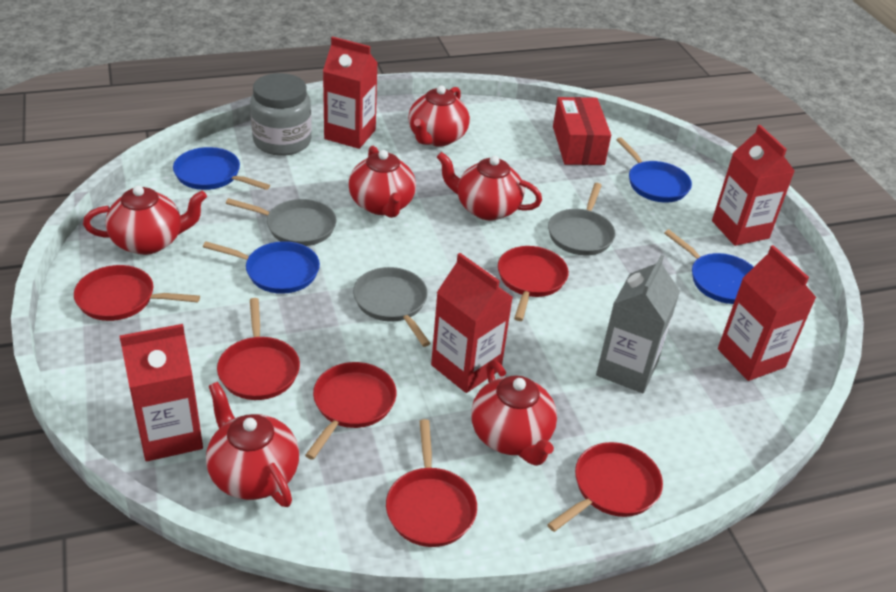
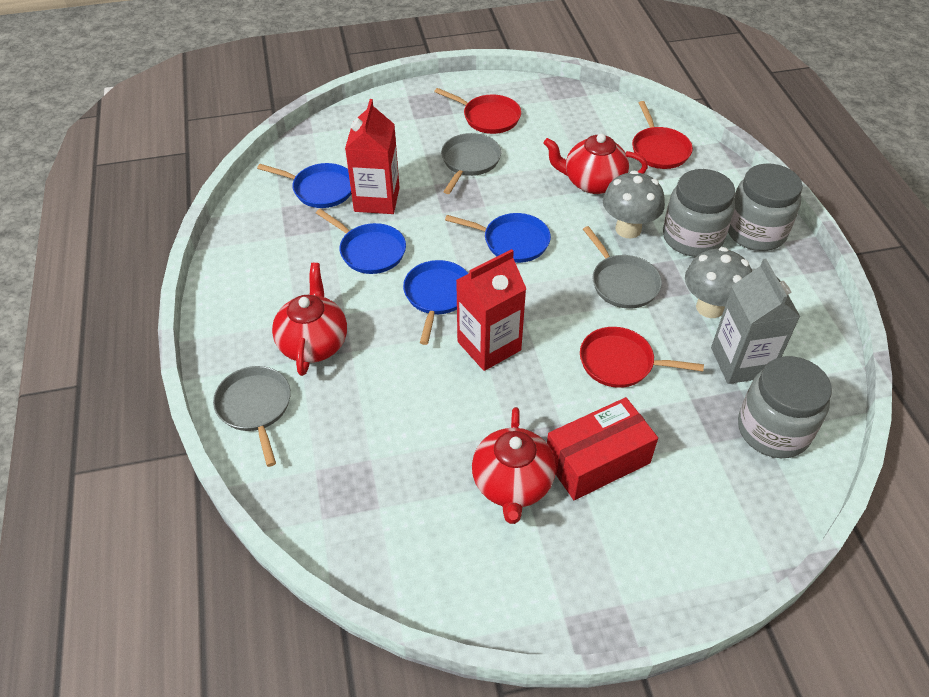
grey jar: [250,73,312,156] = 1 -> [663,169,735,257] [728,163,803,251] [738,356,832,458] = 3
grey mushroom: none = 0 -> [603,171,665,238] [685,247,752,318] = 2
red carton: [119,324,203,461] [323,36,378,149] [431,253,513,393] [712,125,795,246] [718,245,817,381] = 5 -> [345,99,400,214] [456,249,526,371] = 2
red pan: [74,265,200,321] [217,298,300,400] [305,362,396,460] [386,419,477,547] [498,246,569,321] [547,442,663,532] = 6 -> [434,88,521,134] [580,327,704,388] [632,101,693,169] = 3
red teapot: [83,185,207,255] [206,382,299,507] [348,146,416,218] [408,85,470,146] [437,152,542,221] [471,360,557,466] = 6 -> [272,263,347,376] [472,407,556,524] [543,134,648,194] = 3

